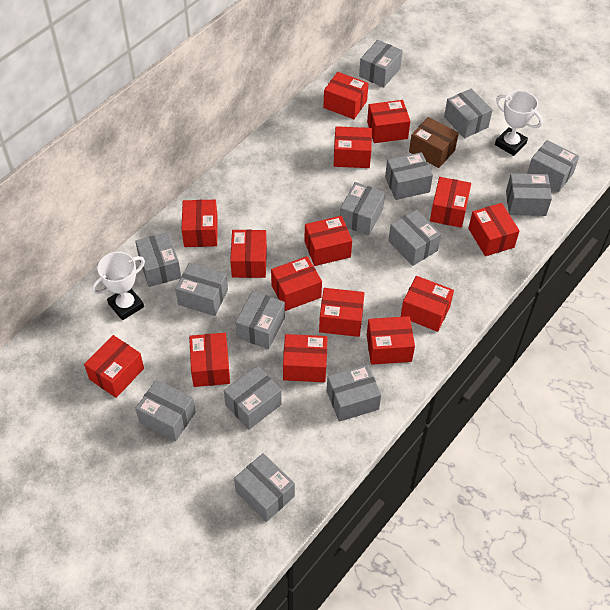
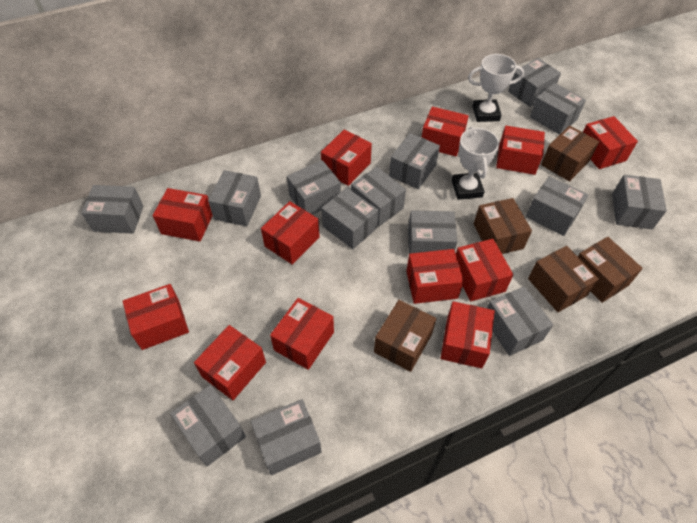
brown box: [409,117,459,168] = 1 -> [374,300,436,372] [474,198,532,254] [528,246,599,312] [541,125,599,182] [578,237,643,303] = 5
red box: [84,335,144,398] [181,200,218,247] [189,333,230,387] [230,230,267,278] [271,256,322,311] [283,334,328,382] [305,216,352,266] [319,288,365,337] [323,72,369,119] [334,126,372,168] [367,100,410,143] [367,316,415,365] [401,276,454,332] [430,177,471,228] [468,203,520,256] = 15 -> [123,284,189,350] [153,188,213,242] [194,325,266,400] [261,201,320,265] [270,298,334,370] [321,130,372,186] [406,249,464,304] [421,107,469,156] [440,301,495,368] [456,239,513,301] [496,126,545,175] [583,116,638,169] = 12

